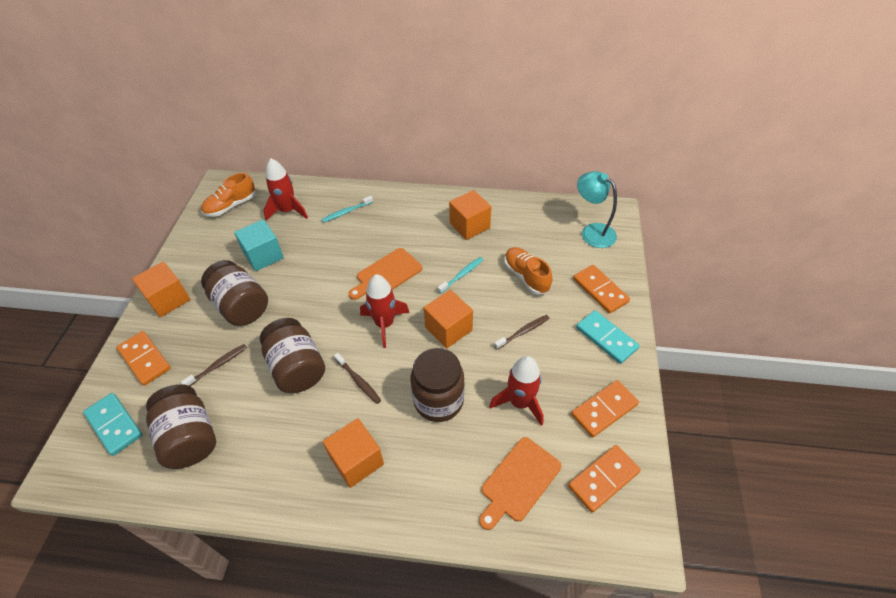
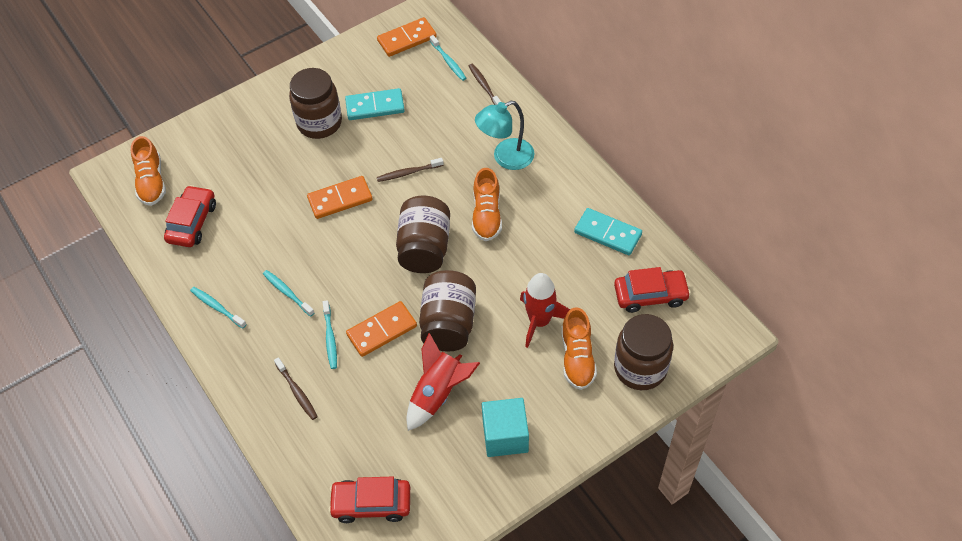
orange cube: [132,261,190,317] [323,418,384,488] [424,290,473,348] [449,190,491,240] = 4 -> none = 0
orange cutting board: [349,248,422,300] [479,437,561,530] = 2 -> none = 0
orange domino: [117,331,171,386] [568,445,641,513] [571,380,639,437] [573,265,630,314] = 4 -> [307,176,373,219] [346,301,417,357] [377,17,436,57] = 3
orange shoe: [201,173,255,217] [504,247,552,295] = 2 -> [131,136,166,206] [472,168,502,241] [561,307,597,390] = 3
red car: none = 0 -> [164,185,216,247] [328,477,410,523] [614,267,691,313] = 3
red rocket: [264,158,308,221] [360,274,409,348] [489,356,544,426] = 3 -> [407,333,480,431] [520,273,570,348] = 2
turquoise toothbrush: [322,196,373,223] [438,257,483,294] = 2 -> [190,287,247,329] [263,270,315,317] [323,300,337,369] [430,35,466,81] = 4

